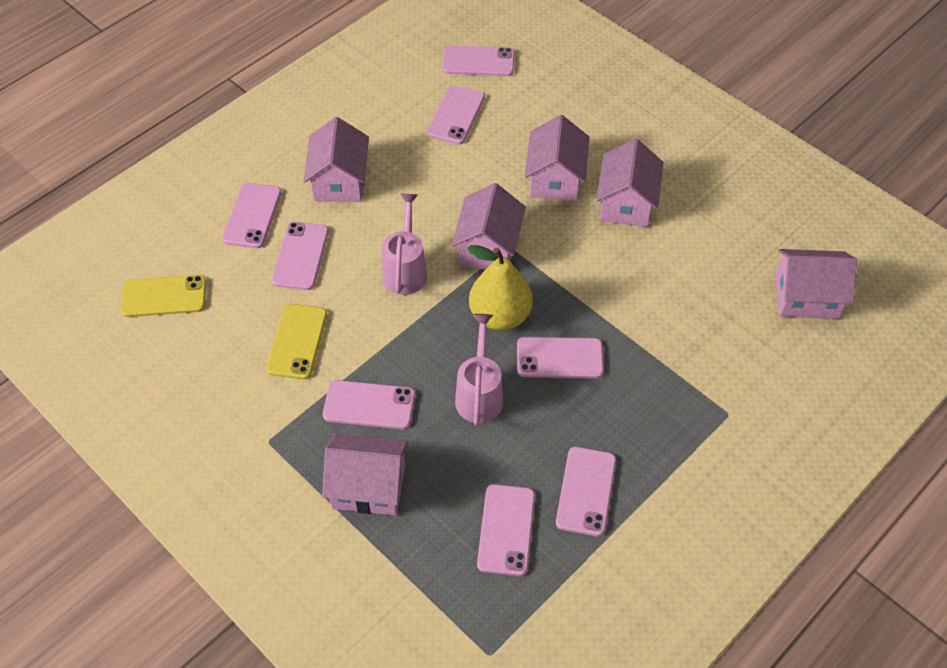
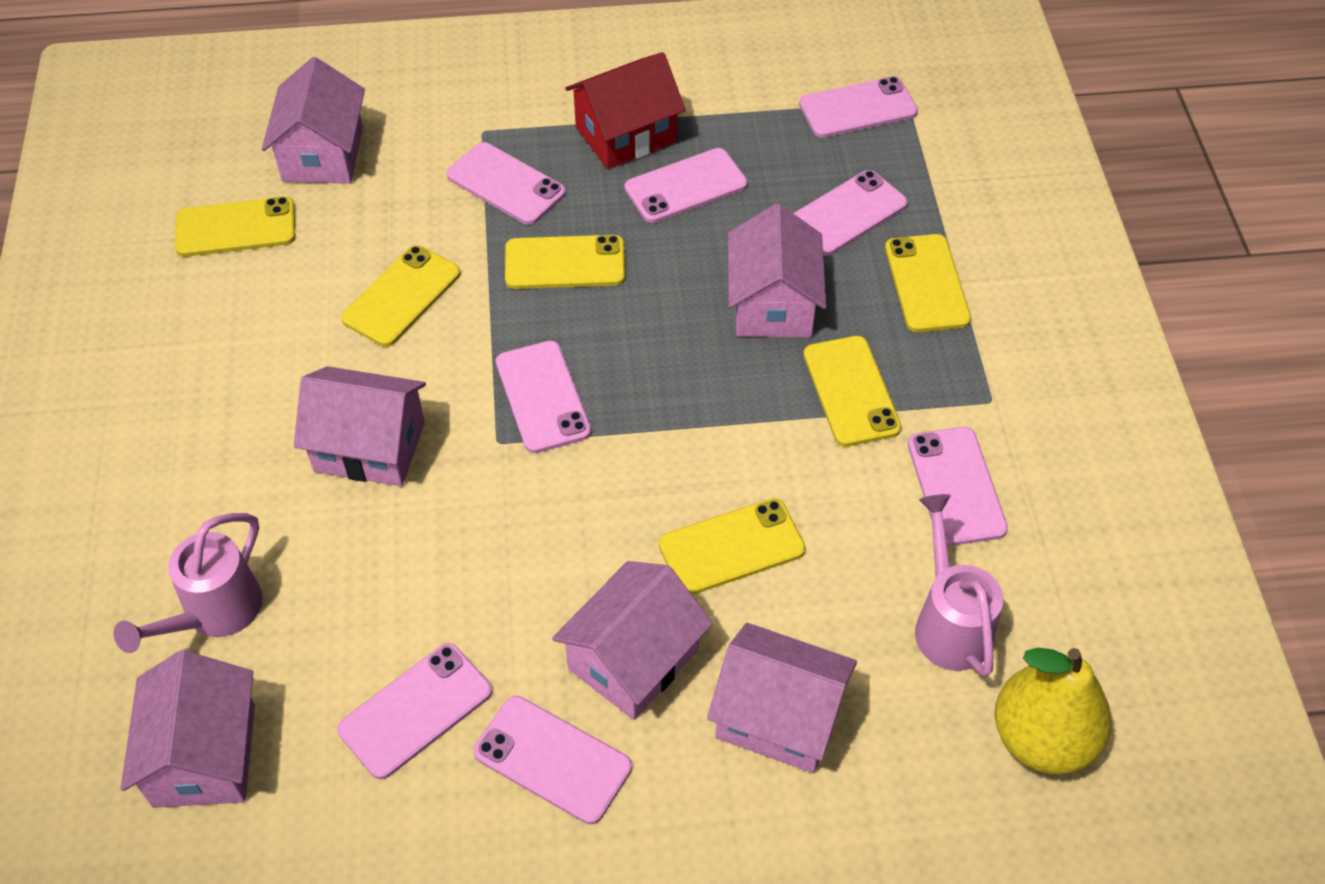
red house: none = 0 -> [565,52,686,169] = 1
yellow phone: [120,275,206,317] [266,304,327,380] = 2 -> [175,196,296,257] [341,245,460,347] [505,235,625,289] [659,498,806,595] [803,336,902,447] [885,234,971,332] = 6

